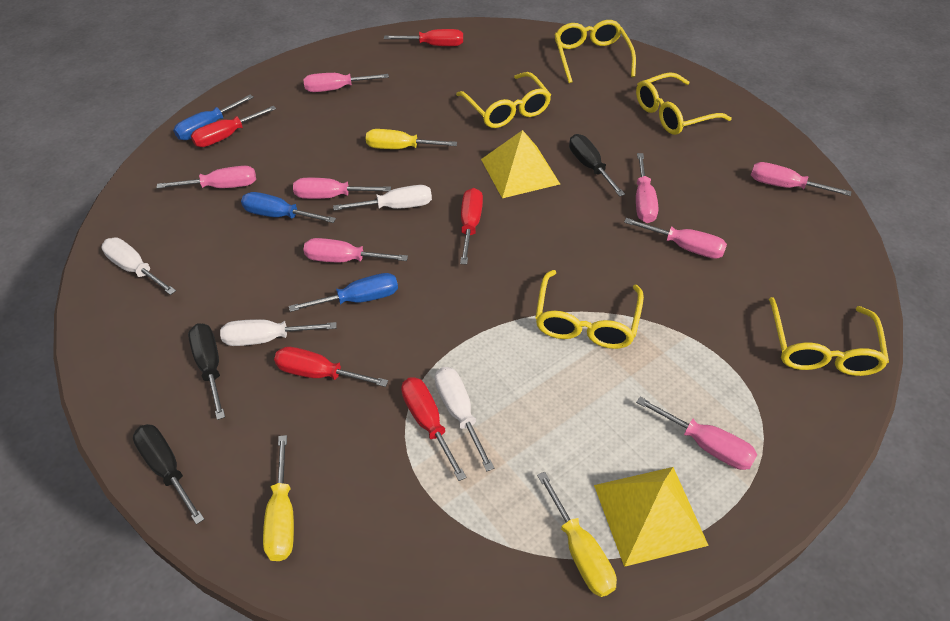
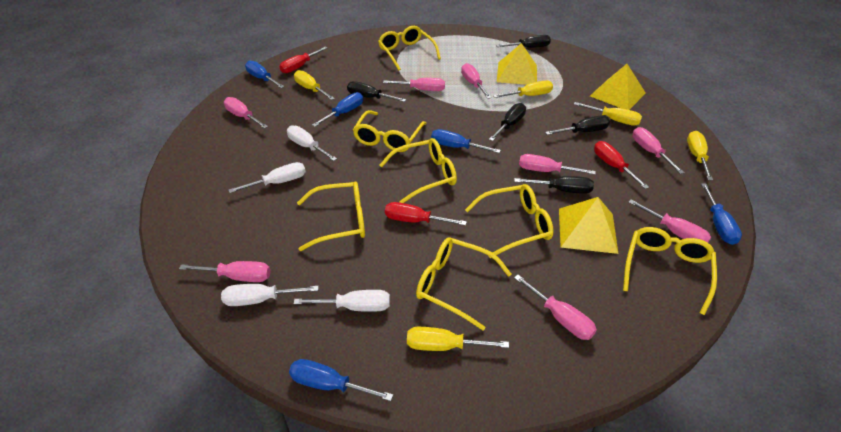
black screwdriver: [133,424,204,525] [188,323,225,420] [569,134,625,196] = 3 -> [347,81,406,102] [489,103,526,141] [496,35,551,48] [514,176,594,194] [545,115,610,135] = 5
blue screwdriver: [173,95,254,140] [241,192,336,223] [289,273,398,312] = 3 -> [245,61,285,88] [289,359,393,401] [312,92,363,127] [431,129,501,153] [701,184,742,245] = 5
red screwdriver: [191,106,276,147] [274,347,388,387] [384,29,463,46] [401,377,466,481] [460,188,483,265] = 5 -> [279,47,327,73] [385,202,467,226] [594,141,649,189] = 3
yellow glasses: [456,72,551,128] [535,270,644,349] [554,20,636,83] [636,72,732,135] [769,297,889,376] = 5 -> [297,181,365,251] [353,110,427,152] [378,26,441,71] [380,138,457,203] [416,237,511,330] [465,184,554,258] [623,227,717,315] = 7
yellow pyramid: [481,130,560,198] [594,467,709,567] = 2 -> [497,43,537,85] [559,197,618,254] [590,64,646,110] = 3
yellow screwdriver: [263,435,294,561] [366,129,457,149] [537,472,617,597] = 3 -> [294,70,335,100] [407,327,509,351] [493,81,553,98] [574,102,642,126] [687,131,713,181] = 5

